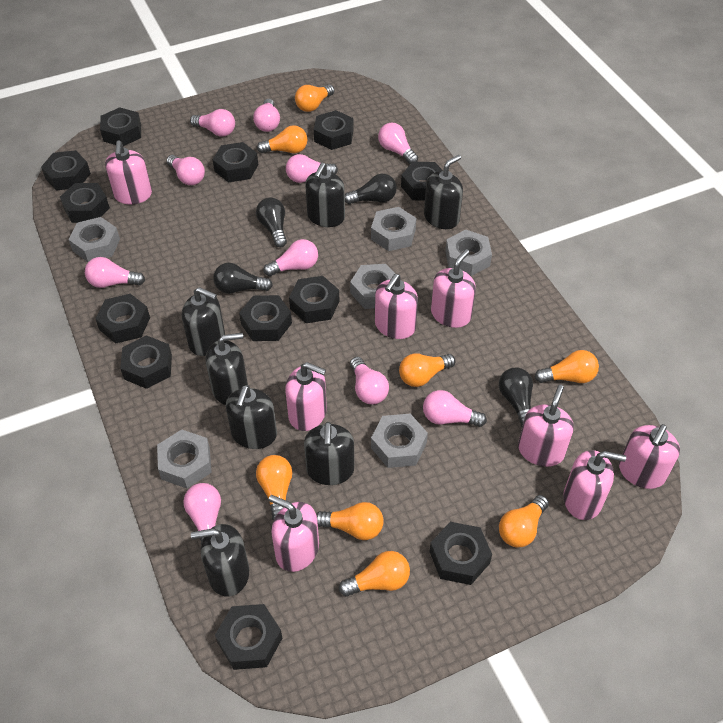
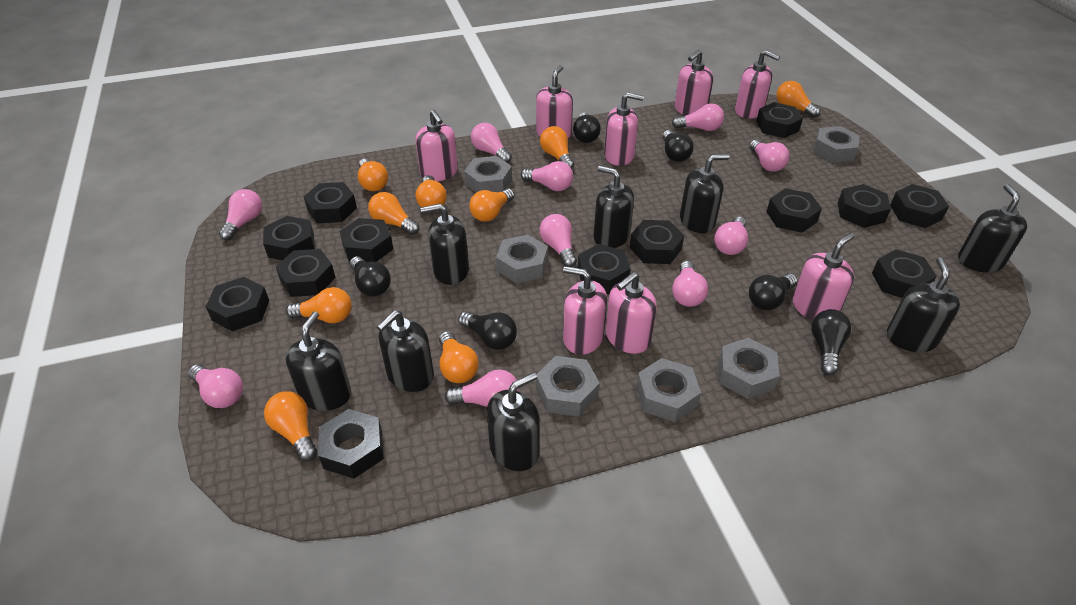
black light bulb: [213,263,273,294] [256,198,287,247] [345,174,397,204] [499,368,533,427] = 4 -> [350,256,391,296] [458,311,517,350] [573,112,601,143] [662,130,694,162] [749,274,797,310] [811,309,851,375] = 6
black nut: [41,150,91,191] [60,183,110,223] [95,294,150,343] [100,107,141,146] [120,335,172,389] [213,142,258,182] [215,604,282,670] [239,295,292,341] [289,276,339,323] [314,110,354,150] [401,162,443,200] [429,522,492,585] = 12 -> [206,277,269,331] [263,216,315,261] [276,249,336,297] [304,182,357,223] [318,409,384,479] [339,218,393,262] [578,244,631,294] [630,220,684,264] [756,102,803,138] [767,188,822,233] [838,184,891,228] [872,249,936,298] [890,184,949,228] = 13
black soap dispenser: [182,287,225,356] [191,524,249,597] [205,333,248,405] [226,385,277,449] [304,422,354,485] [305,163,345,227] [424,155,463,229] = 7 -> [286,311,351,411] [377,310,434,392] [421,203,469,285] [487,372,540,471] [594,166,634,248] [680,154,730,233] [887,257,960,352] [958,184,1027,273] = 8
orange light bulb: [256,455,292,521] [257,125,308,153] [295,85,335,112] [316,502,384,540] [339,551,410,596] [399,354,456,387] [499,495,549,547] [535,350,599,383] = 8 -> [264,391,317,461] [286,287,352,323] [358,159,388,191] [368,192,419,235] [416,175,447,207] [439,331,479,383] [469,188,514,222] [540,126,574,169] [776,81,820,118] = 9

